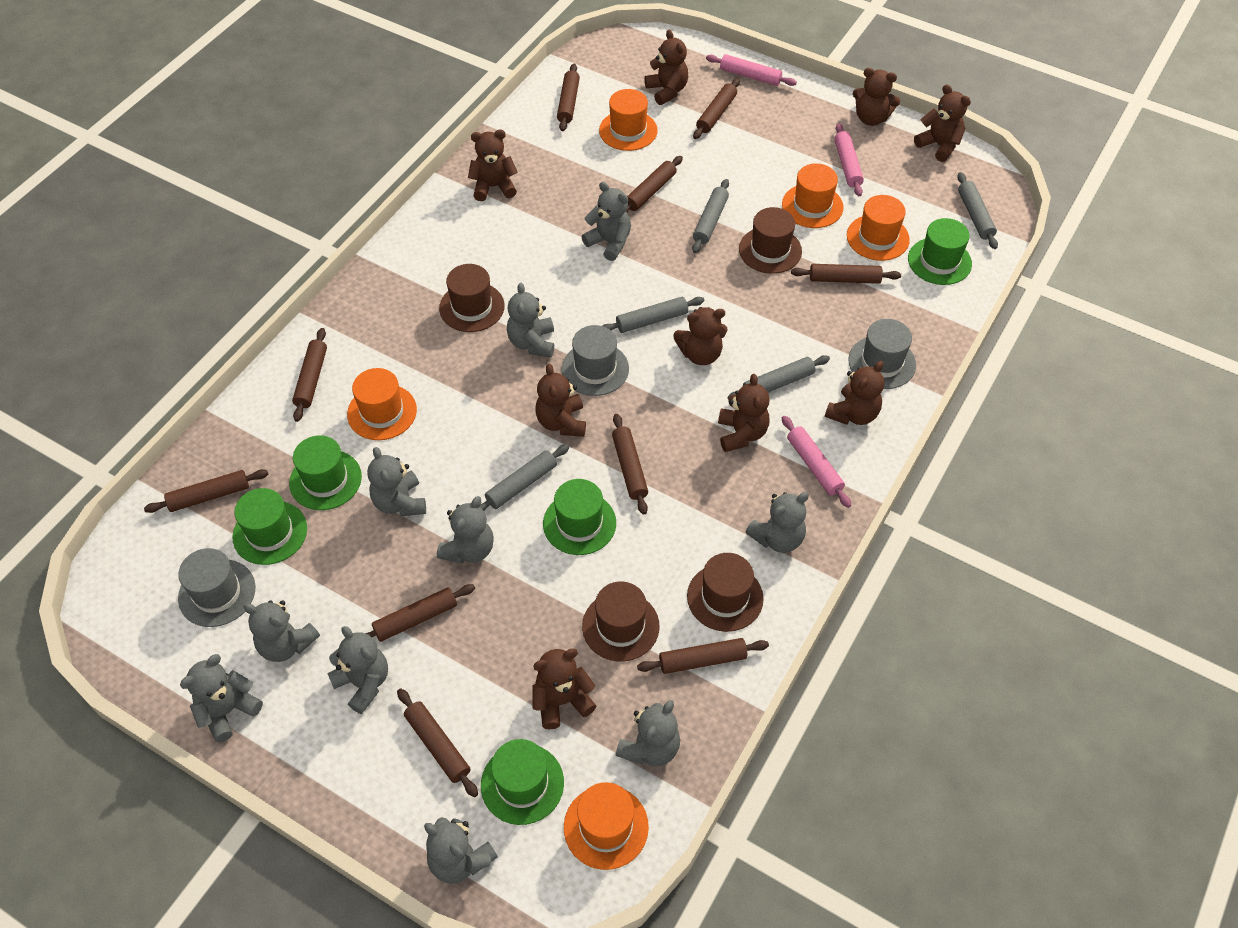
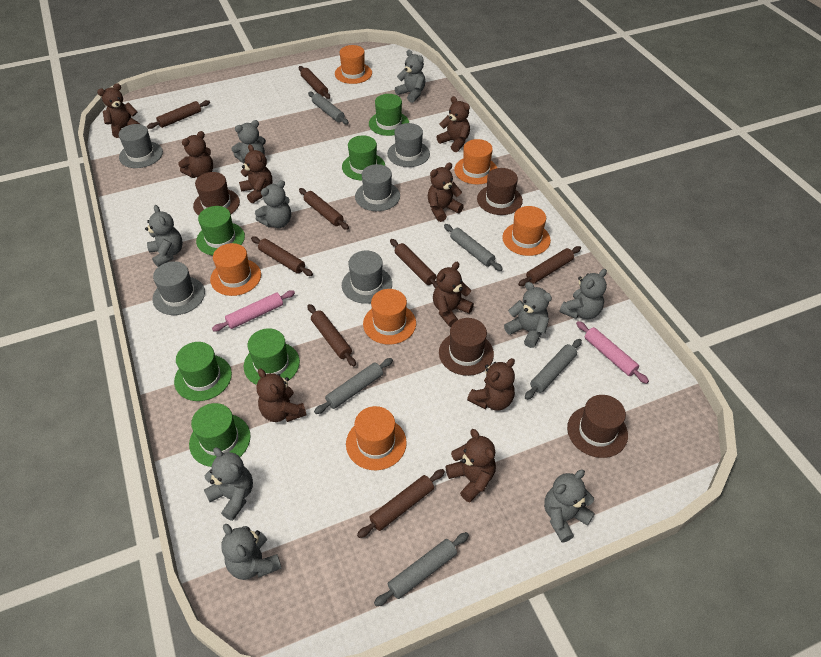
brown rolling pin: [144,469,268,513] [292,328,327,422] [365,584,475,642] [397,689,478,797] [557,64,580,131] [612,414,648,515] [626,156,683,213] [637,638,769,674] [693,78,740,139] [791,264,901,284] = 10 -> [147,100,210,129] [251,236,313,276] [299,66,330,99] [299,188,349,230] [308,304,356,367] [357,469,445,538] [390,239,438,288] [518,246,581,286] = 8
green hat: [232,488,307,565] [289,435,362,510] [481,739,564,825] [543,479,616,555] [908,218,972,285] = 5 -> [174,342,232,401] [189,403,251,467] [196,206,245,255] [244,328,300,385] [342,135,385,180] [369,94,409,136] = 6
grey hat: [178,548,255,627] [561,325,629,396] [848,319,916,389] = 3 -> [119,124,163,168] [153,261,205,315] [342,251,392,304] [355,164,400,211] [387,123,430,167] = 5
grey teddy bear: [180,654,263,743] [243,600,320,662] [327,626,388,714] [367,447,426,516] [424,817,498,884] [437,496,494,564] [507,283,554,358] [582,182,631,261] [616,700,680,766] [746,492,809,553] = 10 -> [145,205,183,267] [204,448,253,521] [221,524,282,580] [231,120,266,164] [255,180,291,228] [395,50,425,103] [504,282,552,348] [544,470,595,543] [559,269,607,319] = 9
orange hat: [347,368,417,440] [564,782,649,870] [599,89,658,151] [782,163,844,228] [847,195,910,261] = 5 -> [210,243,261,296] [335,45,372,84] [346,406,407,470] [363,289,416,345] [454,139,497,184] [502,206,551,256] = 6
pink rolling pin: [706,54,797,86] [782,416,851,508] [834,123,864,196] = 3 -> [212,290,295,331] [576,321,649,384] = 2

